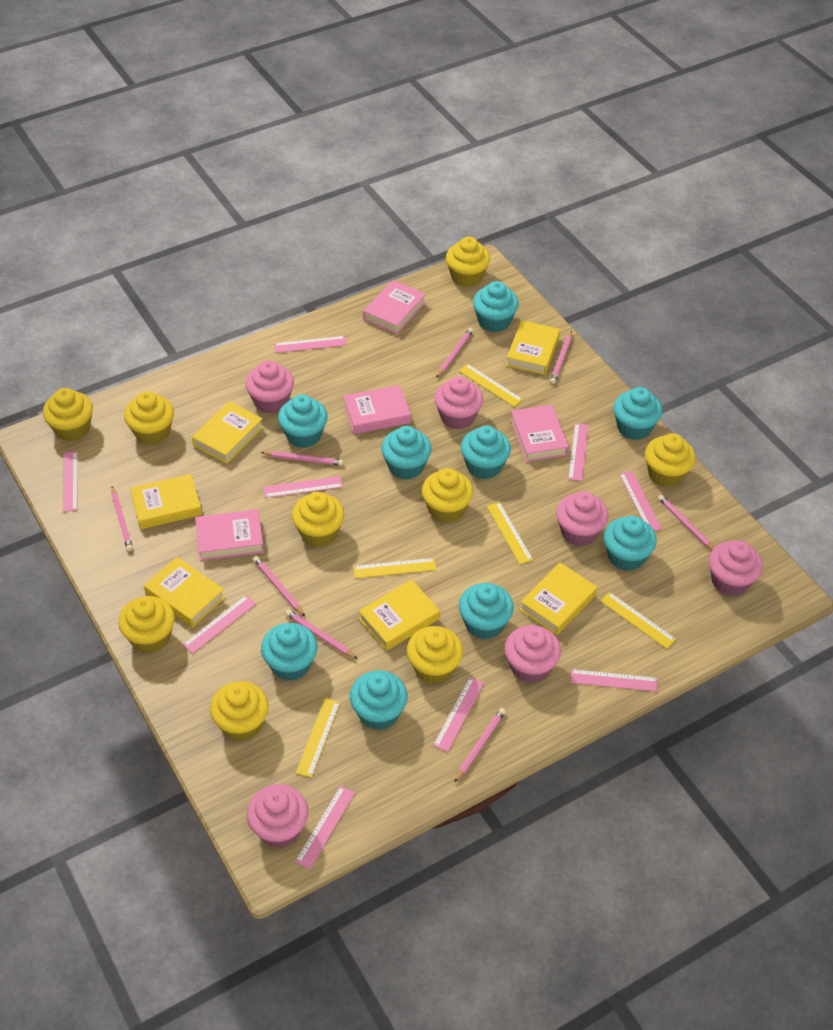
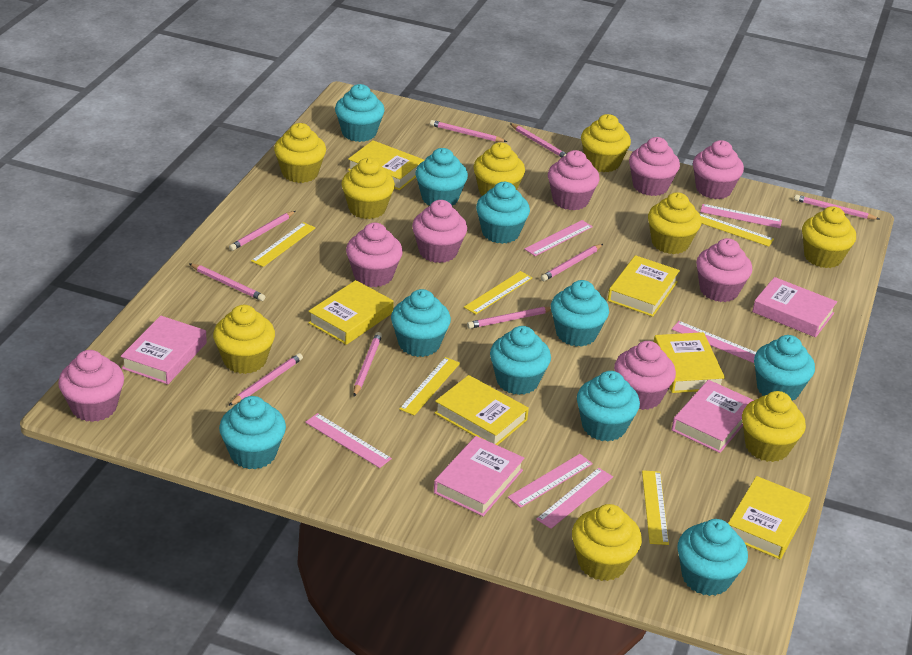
pink cupcake: [245,361,294,413] [247,784,308,848] [434,376,483,430] [505,625,561,683] [556,491,608,546] [709,540,763,596] = 6 -> [58,350,124,422] [346,223,403,287] [412,200,467,263] [548,150,600,210] [614,341,676,410] [629,137,680,196] [693,140,744,199] [696,238,752,302] = 8
pink pencil: [111,486,133,551] [253,556,305,616] [261,451,343,466] [285,609,358,659] [436,328,473,378] [454,708,506,783] [550,331,572,384] [658,495,714,550] = 8 -> [189,263,265,301] [228,353,303,406] [229,211,295,251] [353,332,382,397] [430,120,507,142] [467,307,551,329] [510,124,567,158] [541,244,603,281] [794,195,879,220] = 9
pink ruler: [63,451,78,512] [182,595,256,654] [263,476,343,498] [274,336,347,353] [295,786,355,869] [433,677,484,752] [568,423,589,481] [570,669,658,692] [619,471,662,531] = 9 -> [305,413,392,468] [508,454,593,508] [524,220,593,256] [536,468,613,529] [672,321,756,363] [700,204,782,228] = 6
turquoise cupcake: [261,623,317,681] [278,395,328,448] [350,671,408,730] [381,426,432,480] [459,583,514,640] [461,425,511,479] [473,281,519,333] [604,516,657,571] [613,387,662,440] = 9 -> [219,396,286,469] [335,84,385,142] [391,289,451,357] [416,148,468,206] [476,182,530,244] [490,326,551,395] [551,280,609,347] [577,371,640,442] [677,519,748,596] [754,335,815,400] = 10

